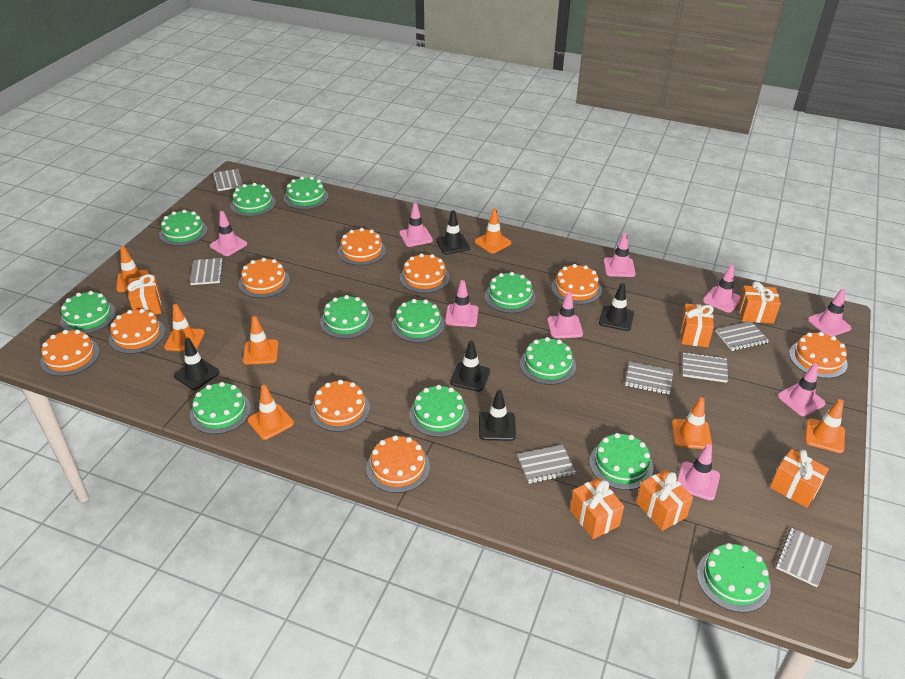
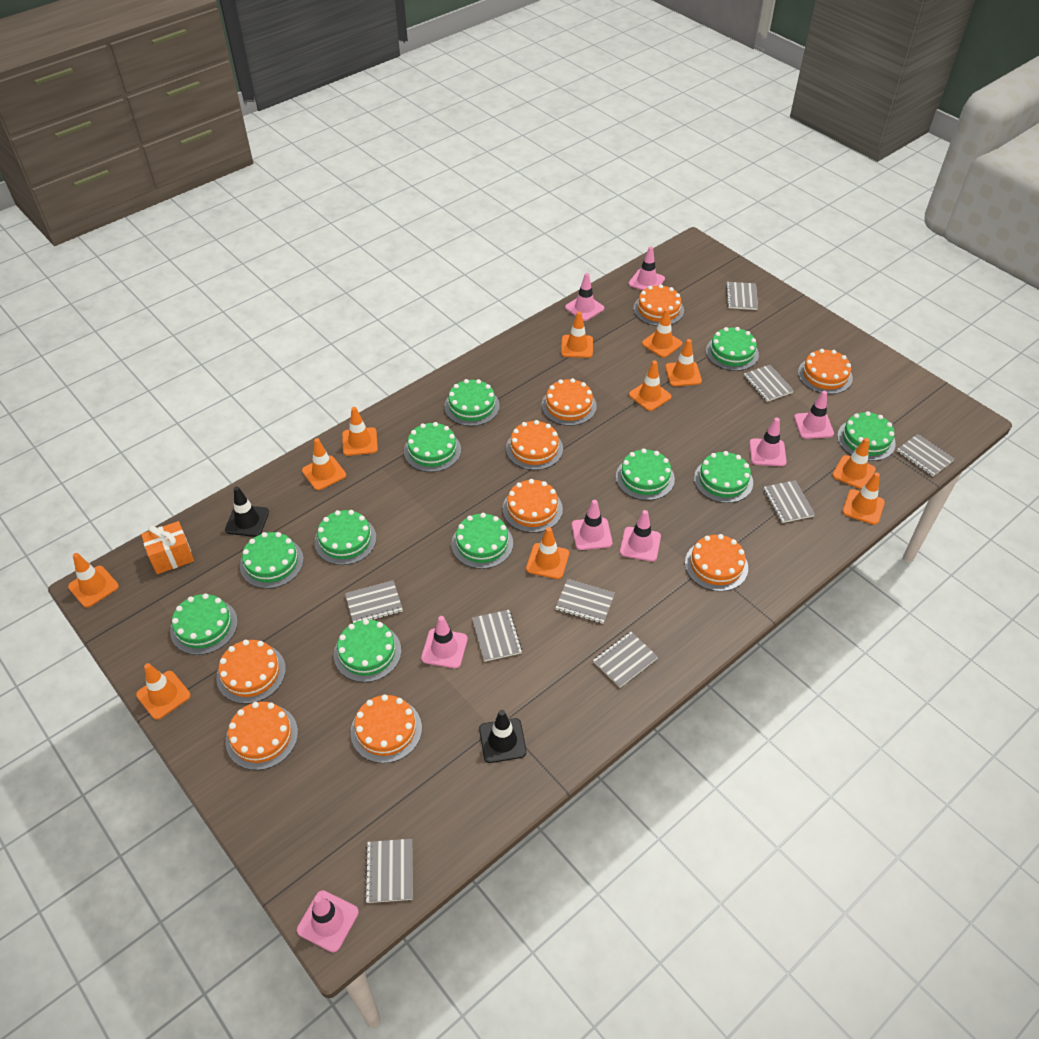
black traffic cone: [174,338,220,390] [436,210,470,254] [450,341,490,392] [479,390,516,441] [599,283,634,331] = 5 -> [225,486,269,537] [479,710,527,763] = 2
green cake: [60,291,116,334] [159,210,208,246] [190,382,251,434] [231,183,276,217] [284,176,328,210] [320,295,373,339] [392,299,445,343] [409,385,469,437] [485,272,536,313] [520,337,576,385] [589,433,653,490] [697,543,771,613] = 12 -> [170,593,238,655] [240,532,304,589] [314,510,376,565] [334,619,401,682] [404,422,461,472] [444,379,500,426] [451,513,513,569] [616,449,675,500] [694,451,753,503] [706,327,759,371] [837,411,896,461] = 11
grey notebook: [190,258,223,285] [213,169,243,191] [517,445,576,484] [625,362,673,395] [683,352,728,383] [715,321,769,351] [776,528,832,587] = 7 -> [345,580,403,623] [365,839,413,903] [472,610,522,662] [555,579,615,624] [593,632,658,688] [726,282,758,310] [744,365,794,402] [764,480,815,523] [897,434,954,476] = 9
orange gift: [127,274,161,315] [570,478,624,539] [636,470,693,531] [680,304,714,347] [738,282,781,323] [770,449,829,508] = 6 -> [141,521,194,574] = 1
orange traffic cone: [116,246,149,292] [164,304,205,352] [243,316,278,365] [248,385,294,440] [475,209,511,254] [672,397,712,449] [805,399,845,453] = 7 -> [68,553,119,608] [136,663,191,720] [302,438,346,490] [342,407,378,456] [526,527,569,579] [561,311,593,358] [629,361,672,411] [642,308,683,358] [665,339,702,386] [832,438,876,489] [842,473,885,525] = 11
pink traffic cone: [210,211,247,256] [399,203,433,247] [445,280,478,327] [547,292,583,339] [604,233,636,277] [677,444,720,501] [703,265,741,313] [778,363,825,416] [808,289,851,336] = 9 -> [297,890,359,952] [421,616,468,668] [565,273,604,321] [572,500,612,550] [620,510,661,562] [629,246,665,291] [749,418,787,466] [794,391,834,439] = 8

